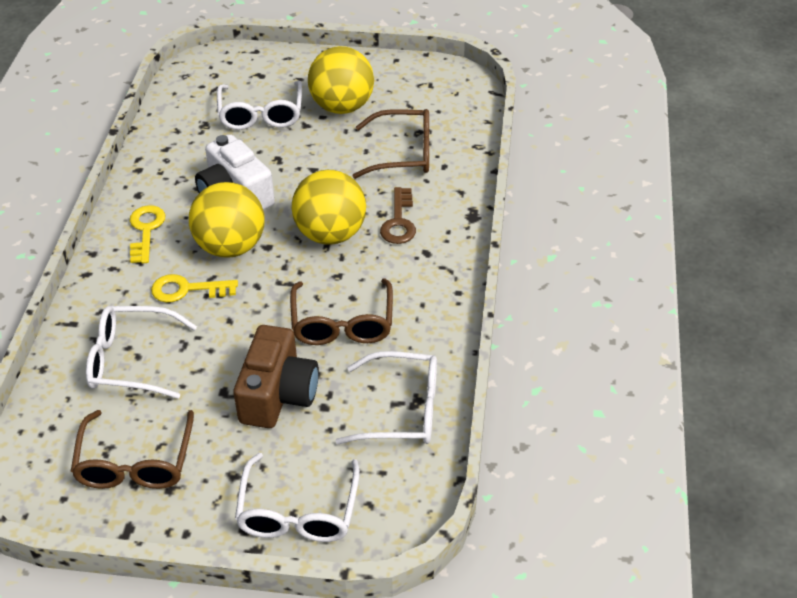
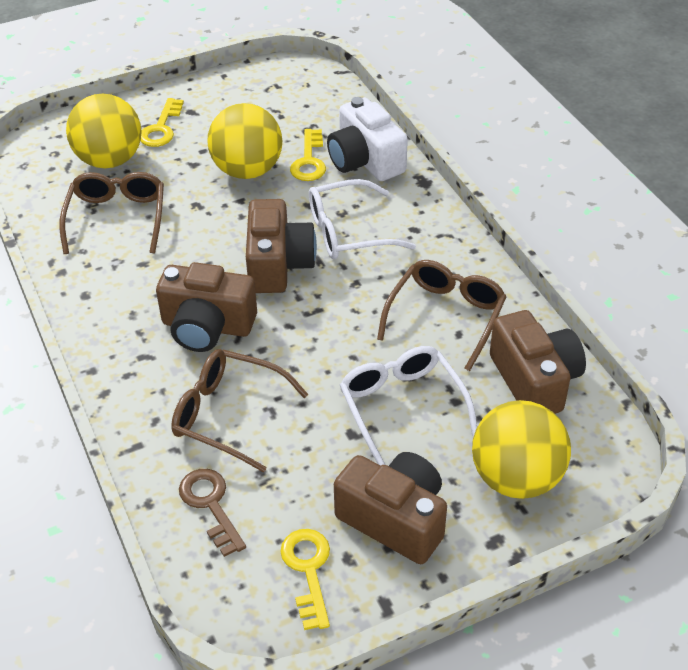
brown camera: [233,325,319,428] = 1 -> [156,262,257,352] [246,199,317,293] [334,452,447,564] [490,310,586,414] = 4
white glasses: [86,306,197,399] [217,81,302,130] [235,453,360,542] [336,351,437,444] = 4 -> [309,179,416,259] [340,346,477,466] = 2
yellow key: [130,205,165,263] [151,274,238,303] = 2 -> [141,98,184,147] [280,529,330,630] [290,129,326,181] = 3

